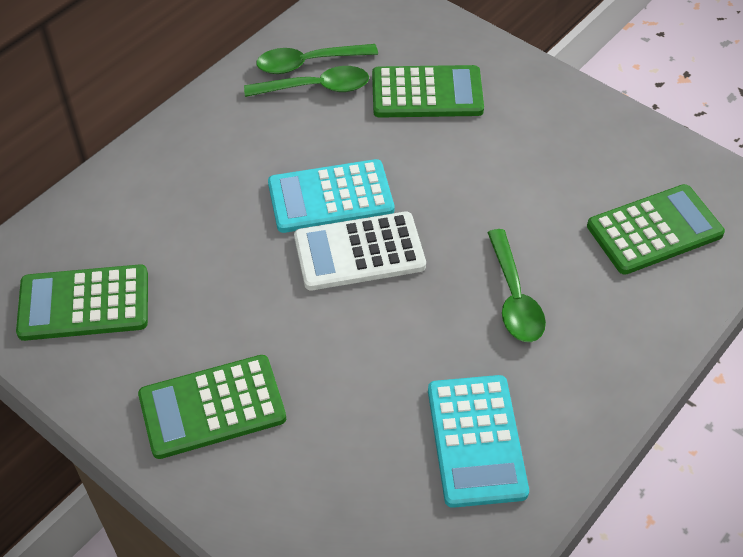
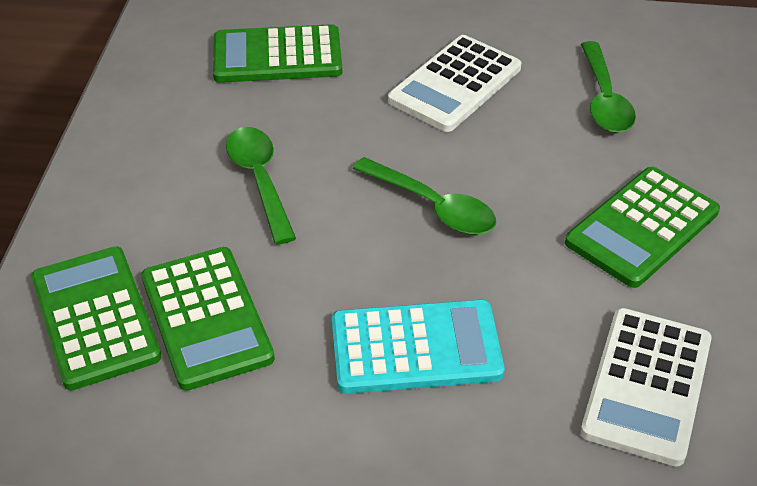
turquoise calculator: [268,159,394,233] [428,375,529,508] = 2 -> [332,300,505,394] = 1
white calculator: [294,212,426,290] = 1 -> [388,35,521,132] [580,308,712,466] = 2

